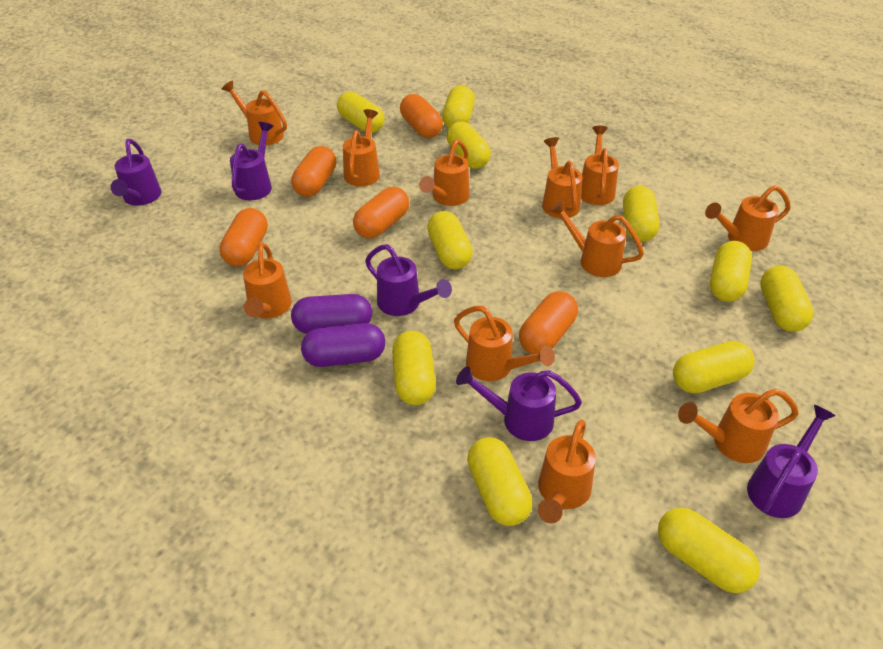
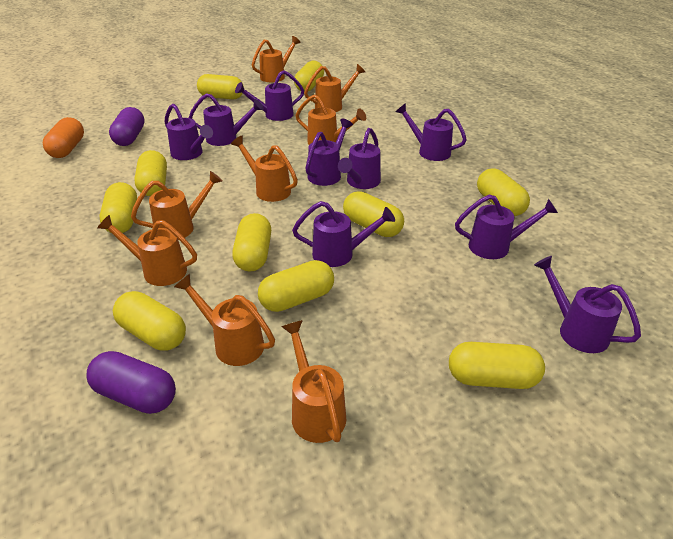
orange capsule: [219,208,268,267] [291,146,336,197] [353,187,409,238] [400,94,443,138] [519,291,578,354] = 5 -> [43,117,84,158] = 1
orange watering can: [222,81,287,145] [243,243,292,318] [343,109,380,186] [419,140,470,206] [454,306,555,381] [538,419,596,523] [542,137,583,219] [550,200,644,277] [581,126,619,205] [678,389,799,463] [705,185,791,251] = 11 -> [97,215,197,286] [131,171,222,240] [174,274,275,366] [231,136,298,202] [252,36,301,82] [281,320,346,443] [295,94,366,145] [304,64,365,112] = 8
purple watering can: [111,139,161,206] [230,122,274,200] [365,244,452,316] [456,366,582,441] [747,405,836,518] = 5 -> [165,104,213,160] [189,93,264,146] [235,70,304,121] [292,201,395,267] [305,119,353,186] [338,128,381,189] [396,103,467,161] [455,195,558,259] [534,256,641,353] = 9
yellow capsule: [337,92,385,133] [392,331,436,405] [427,211,473,269] [442,85,475,128] [447,122,491,169] [467,437,532,526] [623,186,660,242] [658,507,760,593] [673,341,755,393] [710,241,752,302] [760,266,814,332] = 11 -> [100,182,137,233] [113,291,186,351] [135,150,167,196] [197,74,244,99] [232,213,271,272] [258,260,334,312] [294,61,324,92] [343,191,404,237] [449,342,545,389] [477,169,530,216] = 10

